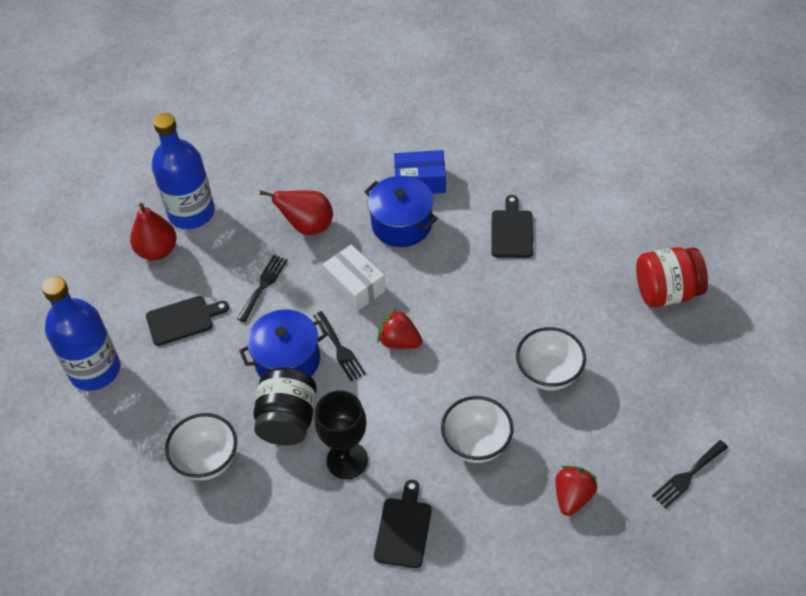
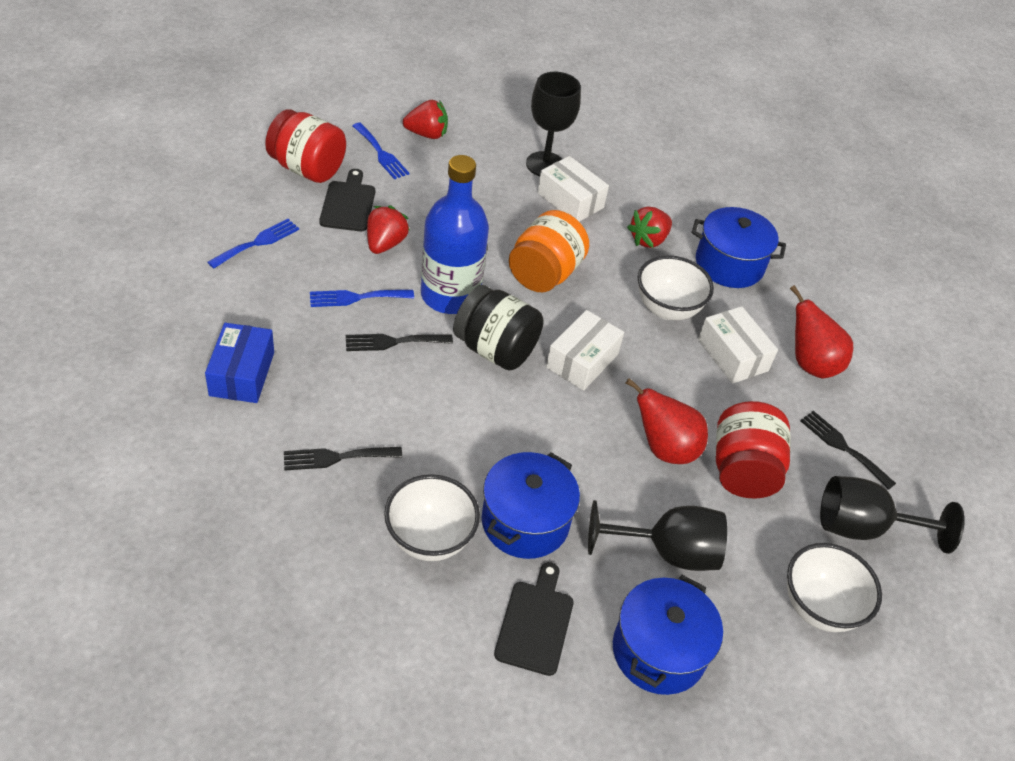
black cutting board: [146,296,229,346] [374,480,432,568] [491,195,533,258] = 3 -> [319,169,375,231] [494,562,574,676] = 2
black goblet: [314,390,368,479] = 1 -> [526,72,581,176] [588,500,727,571] [820,476,965,554] = 3
blue bottle: [42,276,120,391] [152,113,215,229] = 2 -> [421,155,489,314] = 1
blue fork: none = 0 -> [208,219,299,269] [310,290,414,307] [353,123,409,179] = 3
blue pot: [239,309,327,377] [364,176,438,247] = 2 -> [482,452,580,559] [613,575,723,695] [692,207,786,288] = 3
orange jar: none = 0 -> [509,210,589,292] = 1
red jar: [636,247,708,307] = 1 -> [265,109,346,183] [716,401,791,499] = 2
red strawberry: [377,308,422,349] [555,466,597,516] = 2 -> [367,206,410,254] [403,100,448,139] [627,206,672,248] = 3
white box: [322,245,386,311] = 1 -> [537,156,609,222] [546,310,624,391] [698,306,778,384] = 3

